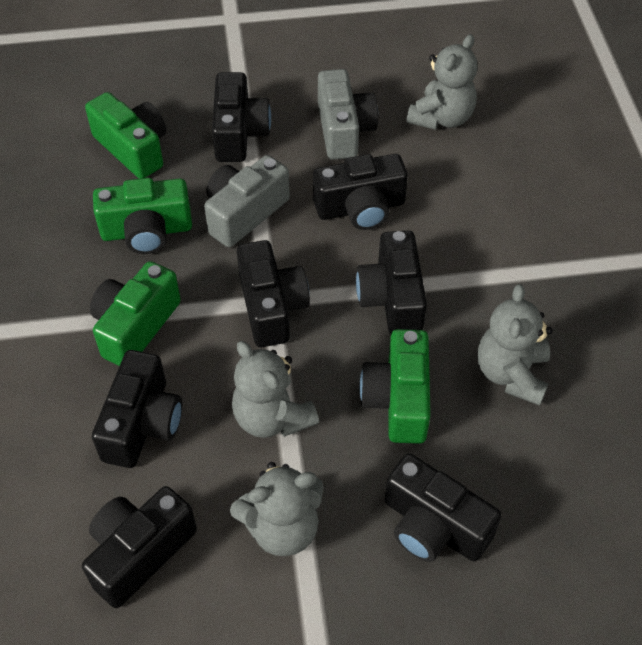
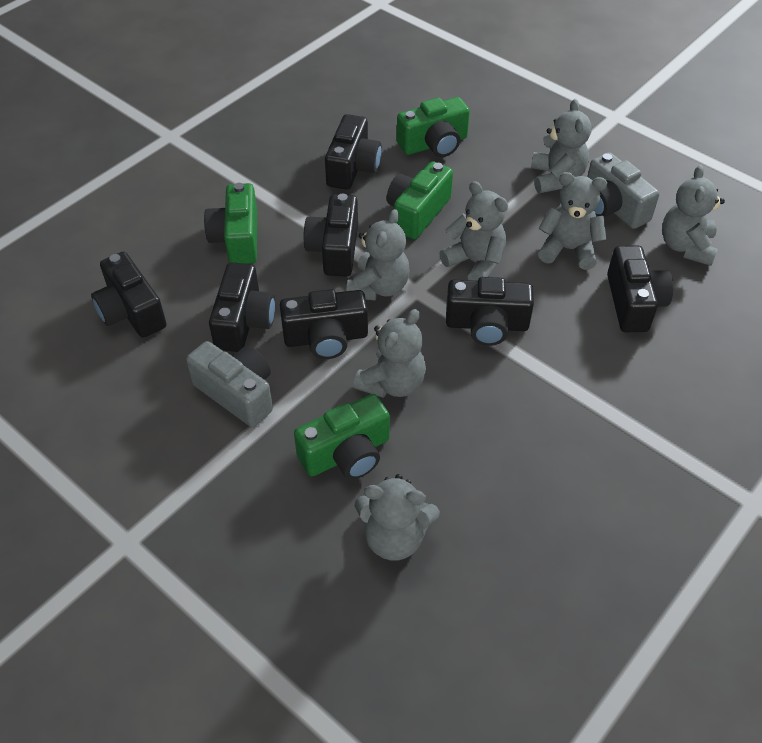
grey teddy bear: [230,462,324,556] [232,341,319,438] [407,34,477,130] [478,284,553,406] = 4 -> [346,209,410,301] [353,309,426,398] [355,474,440,561] [439,181,508,281] [531,99,591,193] [538,172,607,270] [662,165,725,266] = 7

